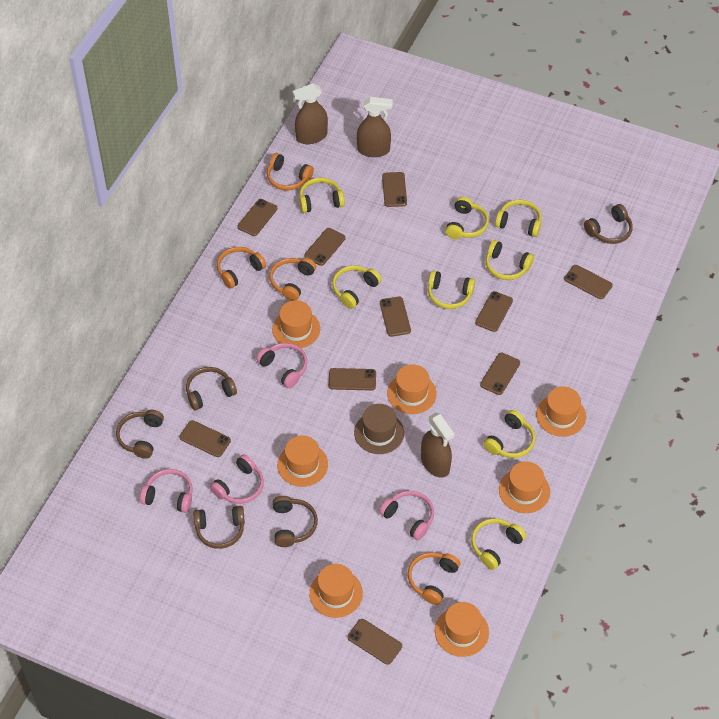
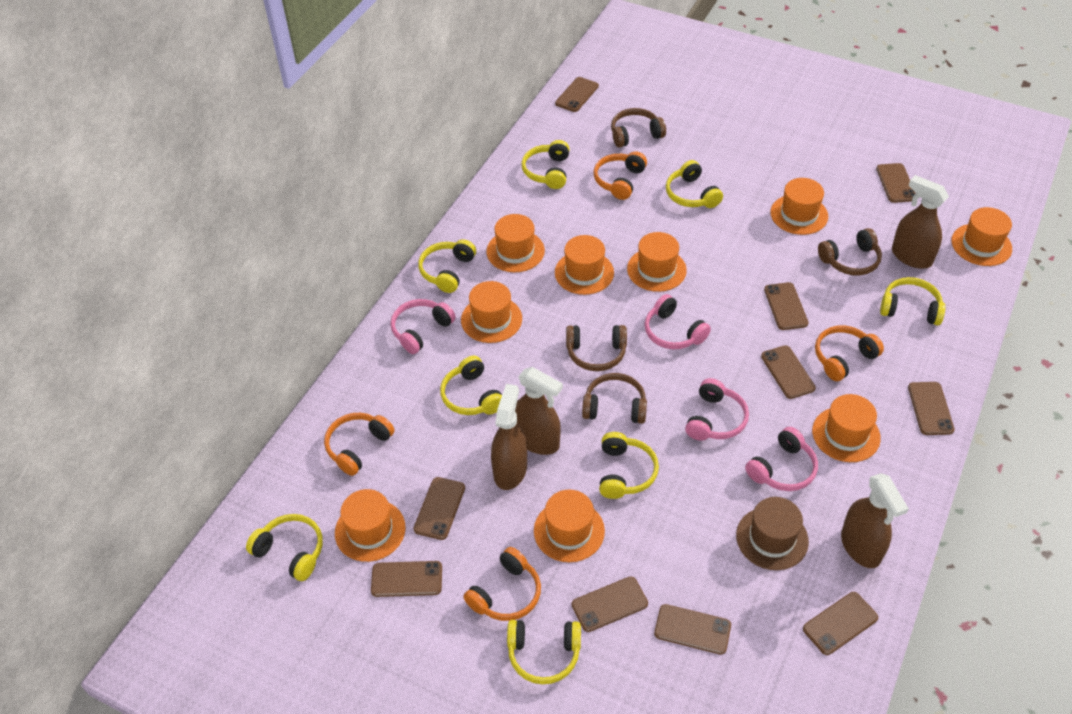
brown headphones: [116,410,164,459] [186,367,237,410] [194,506,245,549] [273,496,318,547] [584,204,633,244] = 5 -> [566,325,627,371] [582,373,647,424] [611,108,666,148] [818,228,882,275] = 4
brown spray bottle: [292,83,328,144] [357,97,393,157] [421,413,455,478] = 3 -> [491,384,527,490] [515,367,563,455] [841,473,909,568] [892,175,949,269] = 4
orange hat: [272,300,320,348] [277,435,328,487] [309,564,363,618] [387,364,437,414] [435,602,489,657] [499,461,550,513] [536,386,586,437] = 7 -> [335,489,406,562] [461,281,522,343] [486,214,545,272] [534,489,605,562] [555,235,614,295] [627,232,687,292] [770,178,828,235] [812,394,881,462] [951,207,1012,266] = 9

